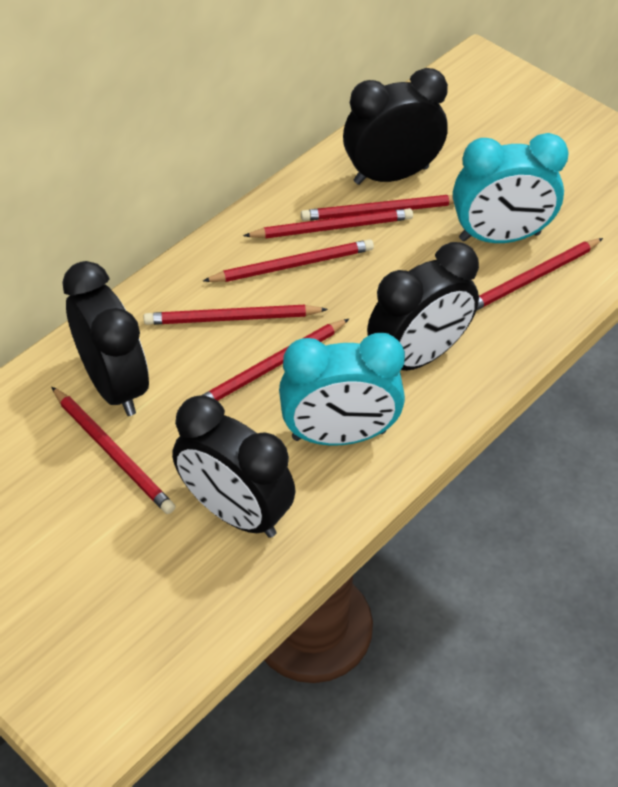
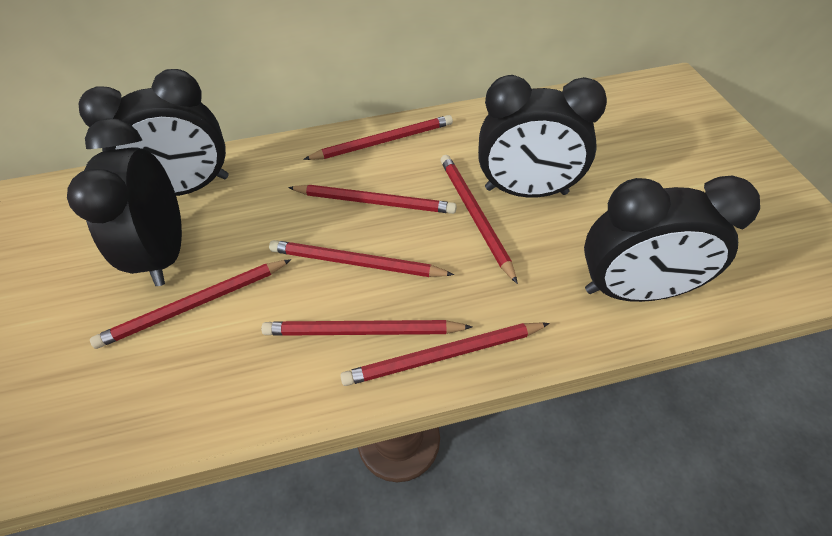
turquoise clock: [279,333,405,446] [453,133,569,243] = 2 -> none = 0

